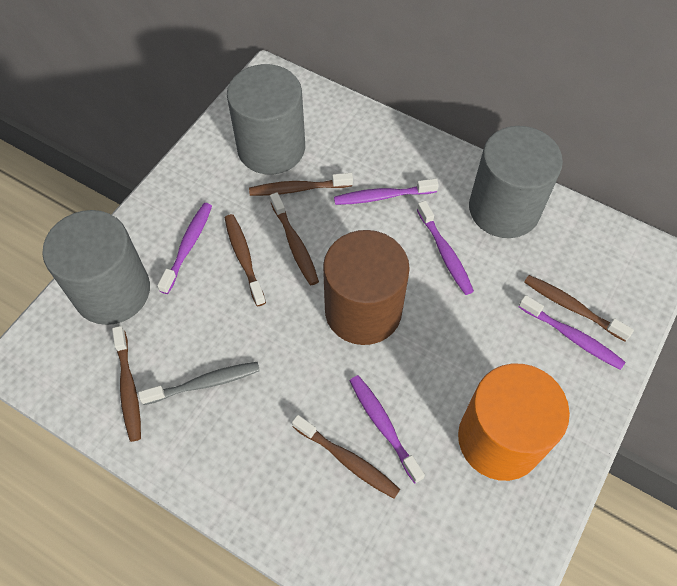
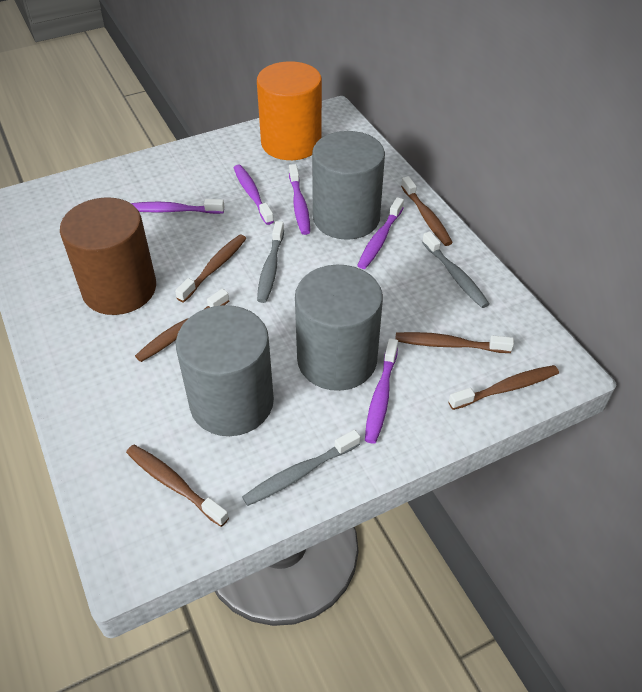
grey toothbrush: [138,362,260,405] = 1 -> [242,430,360,506] [257,221,284,303] [422,231,489,308] = 3

